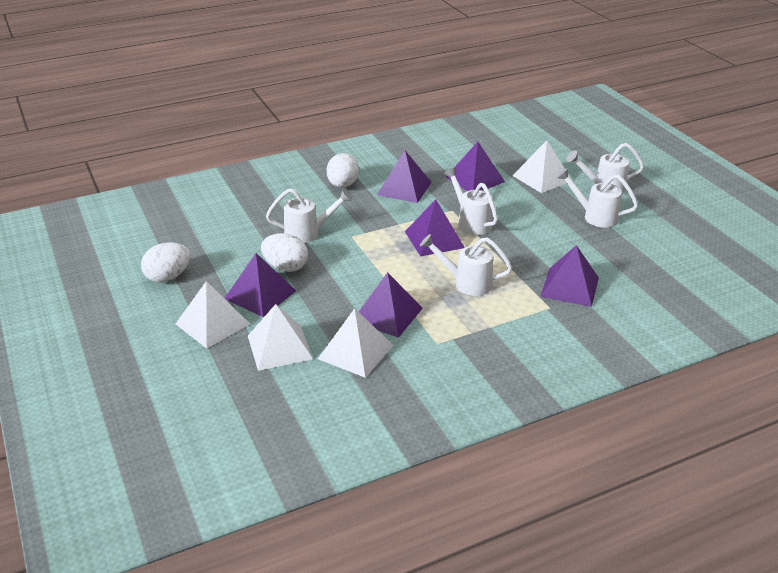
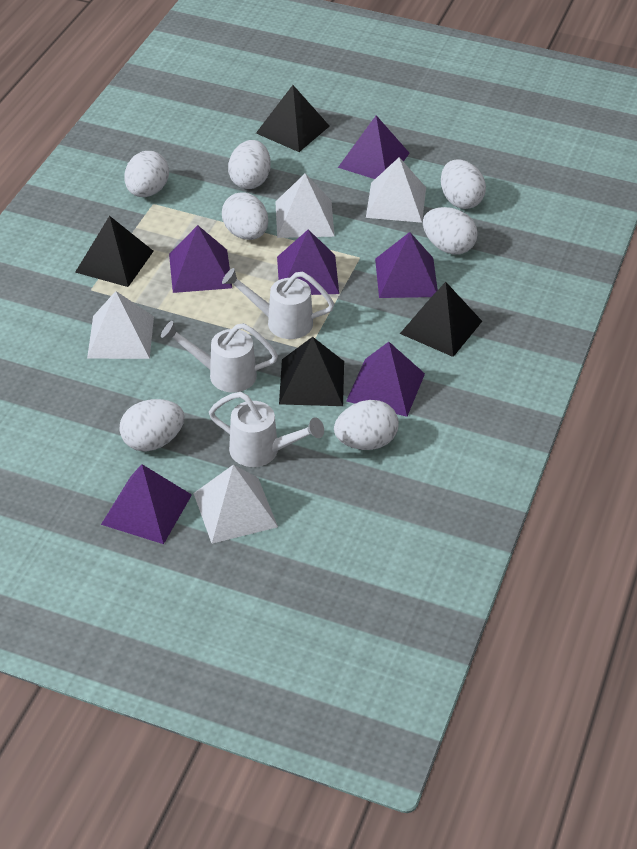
black pyramid: none = 0 -> [75,216,154,287] [256,85,329,152] [279,337,344,406] [400,282,482,357] = 4
white egg: [141,242,190,283] [261,233,308,272] [327,153,359,188] = 3 -> [119,399,185,452] [124,151,169,197] [222,192,268,240] [228,140,271,189] [334,400,399,450] [423,207,478,255] [441,159,486,209] = 7
white watering can: [266,188,352,243] [420,234,512,296] [444,167,498,235] [557,168,638,228] [567,143,644,194] = 5 -> [161,321,278,393] [209,392,324,467] [222,268,334,339] = 3

